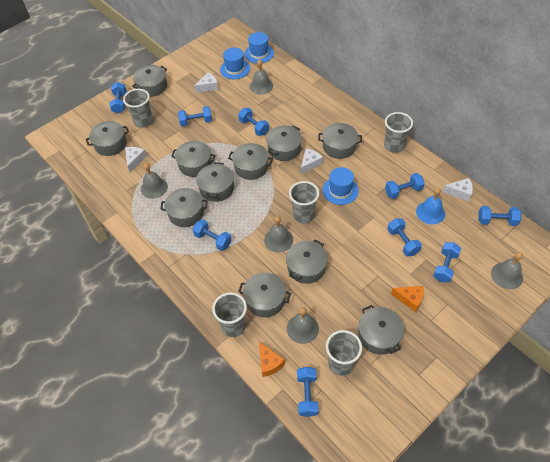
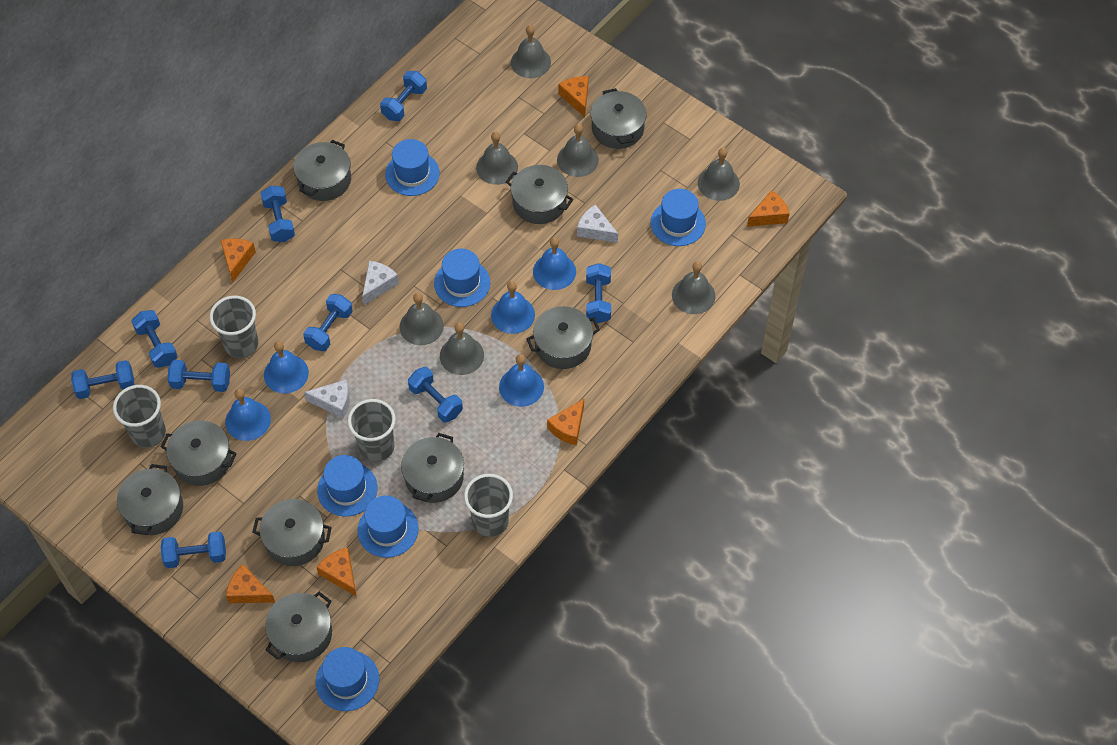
blue bell: [416,188,445,225] = 1 -> [225,389,271,441] [264,341,309,393] [491,281,535,334] [499,354,544,407] [533,237,576,290] = 5
blue hat: [220,47,250,79] [245,32,274,63] [323,167,359,205] = 3 -> [316,647,379,711] [317,455,378,517] [358,495,419,558] [385,139,440,196] [434,249,490,307] [650,189,706,246] = 6
grey bell: [141,163,168,199] [250,59,273,95] [264,216,293,253] [287,307,319,344] [491,252,523,289] = 5 -> [400,293,444,345] [440,323,484,375] [476,132,518,185] [511,25,551,78] [557,124,599,177] [672,262,716,314] [698,148,740,201] = 7
grey cup: [123,89,153,128] [212,292,247,337] [289,181,319,223] [326,330,362,376] [384,112,413,153] = 5 -> [113,385,166,448] [209,295,258,358] [348,399,396,462] [464,474,513,537] = 4
grey pot: [86,121,129,156] [132,65,167,97] [160,188,208,227] [171,140,216,177] [196,162,234,202] [228,143,273,180] [238,272,291,317] [266,125,302,161] [286,240,327,284] [318,123,362,159] [358,305,404,355] = 11 -> [117,464,183,535] [161,421,237,486] [252,499,332,566] [265,591,332,662] [293,140,351,201] [401,433,464,503] [506,165,573,224] [526,306,600,369] [591,88,647,149] = 9
orange cheese: [259,342,285,377] [391,286,424,312] = 2 -> [220,238,256,282] [226,565,275,603] [316,548,357,597] [547,399,584,445] [559,76,589,117] [747,190,790,227] = 6
white cheese: [125,147,147,172] [194,72,218,93] [301,148,323,174] [443,178,473,202] = 4 -> [304,380,350,419] [362,261,399,305] [577,204,618,243] = 3

